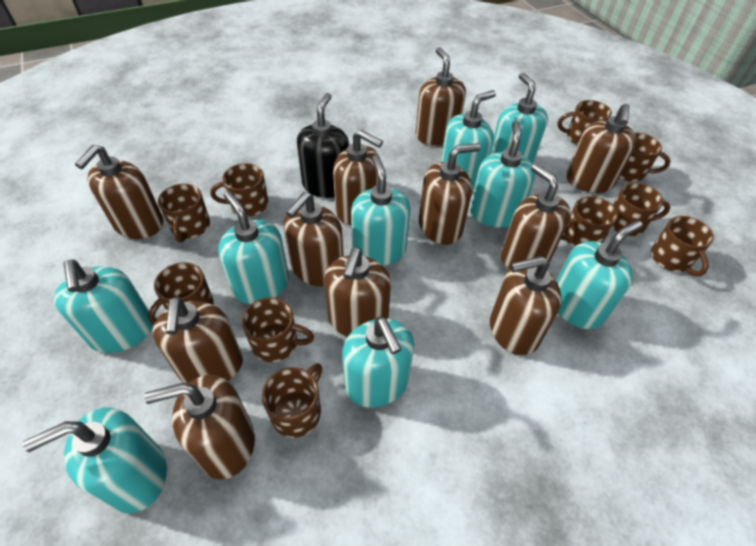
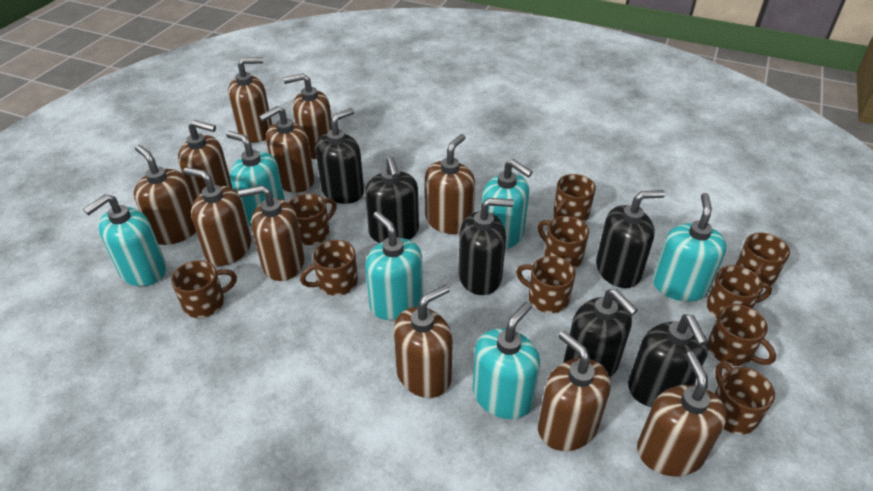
black soap dispenser: [297,93,349,198] = 1 -> [315,108,364,204] [365,157,419,243] [458,198,514,295] [563,289,638,377] [596,190,665,288] [628,314,709,407] = 6
turquoise soap dispenser: [23,407,167,514] [54,260,153,353] [218,191,289,304] [342,317,414,408] [351,155,411,266] [441,90,496,190] [470,121,535,228] [490,73,548,164] [556,220,642,329] = 9 -> [83,194,166,286] [226,131,285,227] [365,211,423,320] [473,301,540,419] [482,159,533,249] [653,193,726,301] = 6

